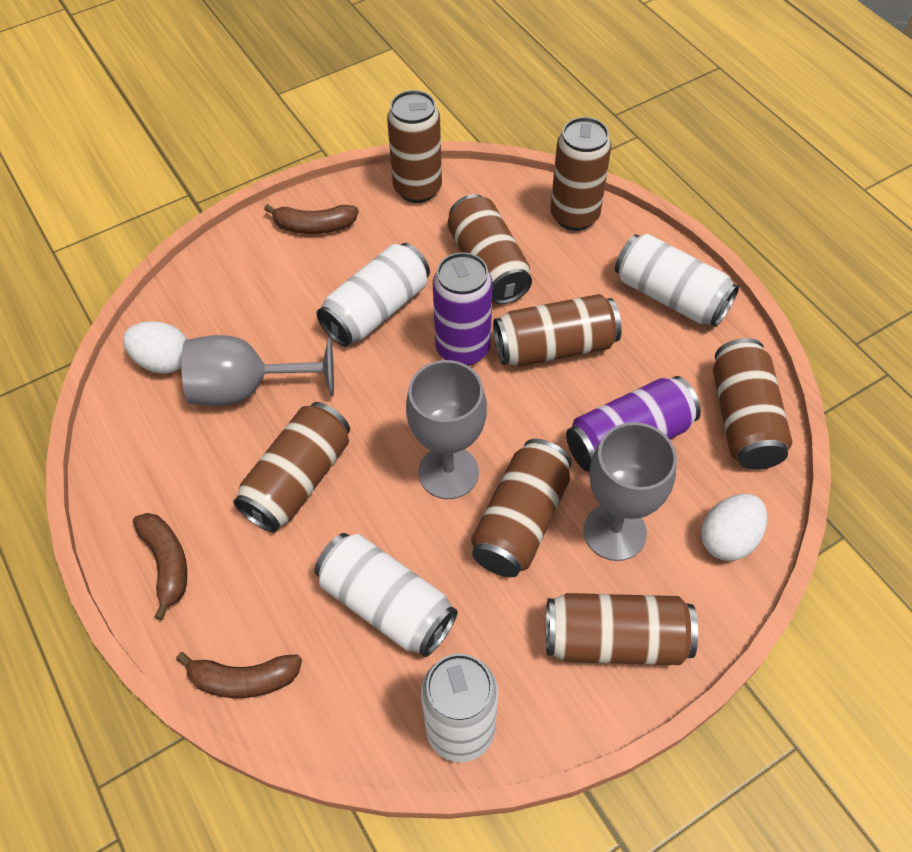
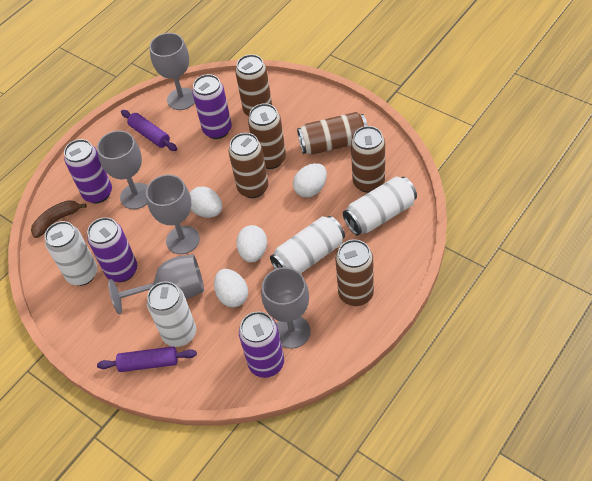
brown banana: [133,513,187,620] [176,652,302,698] [264,204,359,234] = 3 -> [31,200,87,238] = 1
brown can: [234,402,350,533] [387,90,442,203] [448,194,532,304] [471,439,572,577] [493,294,622,366] [546,593,698,665] [551,117,611,231] [713,338,792,470] = 8 -> [229,133,269,198] [235,54,272,116] [248,103,286,169] [297,112,368,155] [336,239,374,306] [351,126,385,193] = 6
grey goblet: [181,335,334,406] [406,360,487,499] [583,422,677,561] = 3 -> [97,130,148,209] [108,254,204,314] [146,175,200,254] [149,33,195,110] [261,267,311,349] = 5
purple can: [433,252,493,366] [566,376,701,472] = 2 -> [64,139,112,204] [87,217,137,282] [192,74,232,139] [239,311,284,378] = 4
purple rolling pin: none = 0 -> [97,346,197,372] [121,110,177,151] = 2
white egg: [123,321,187,374] [701,494,767,561] = 2 -> [190,186,222,218] [214,269,248,308] [236,225,267,263] [293,163,327,197] = 4

